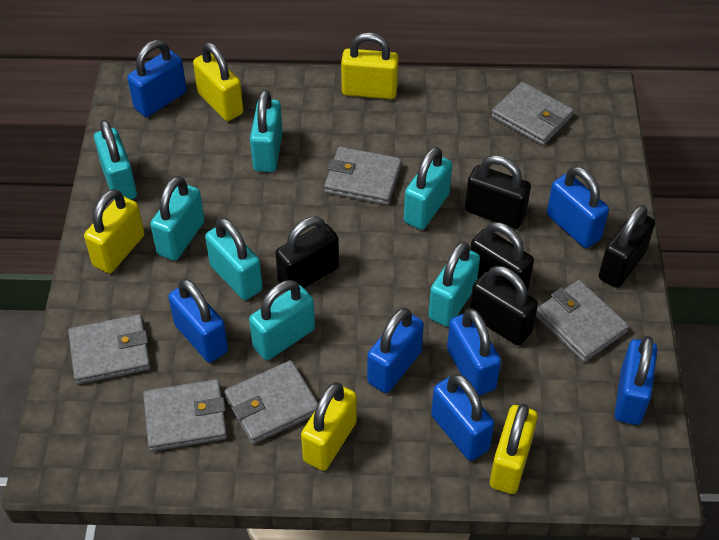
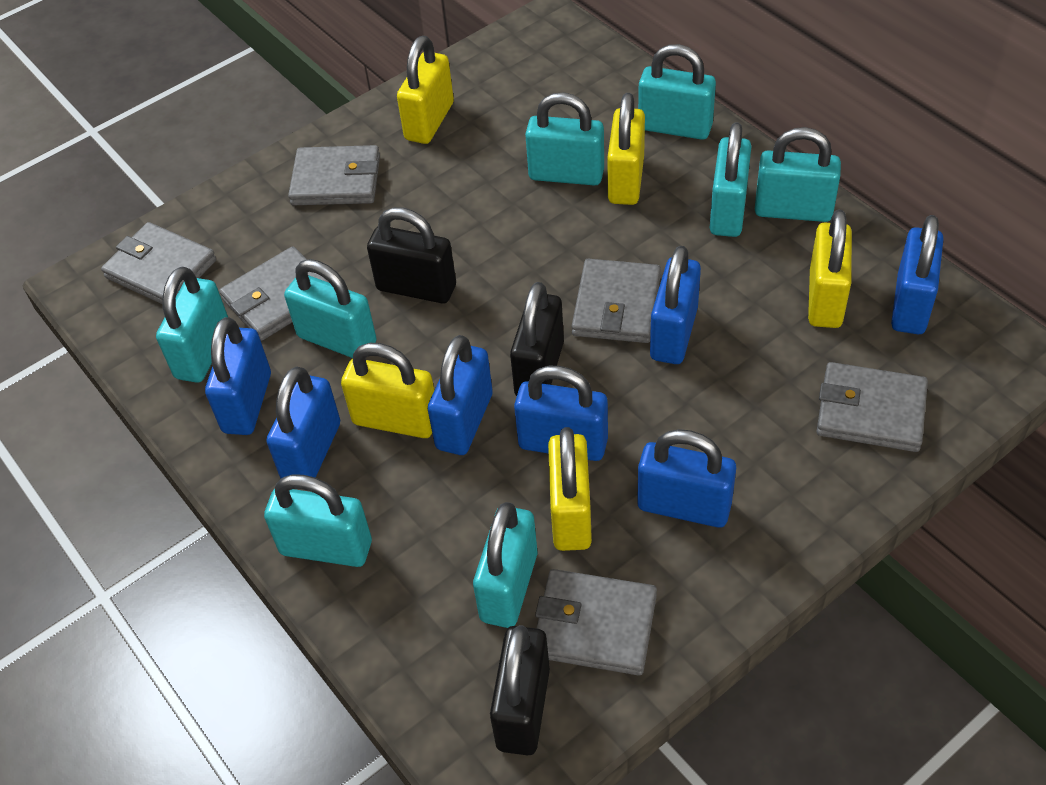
black padlock: [275,216,339,291] [465,155,531,229] [470,222,534,290] [470,266,538,346] [599,205,655,288] = 5 -> [367,207,456,303] [490,625,550,755] [510,282,564,396] = 3
turquoise padlock: [94,120,137,200] [150,176,205,261] [205,218,263,300] [249,280,315,360] [250,89,283,172] [404,147,452,230] [428,241,480,327] = 7 -> [156,266,228,383] [264,474,372,567] [284,259,377,358] [473,502,537,628] [525,92,604,186] [638,44,716,140] [710,122,751,237] [755,127,841,222] = 8

